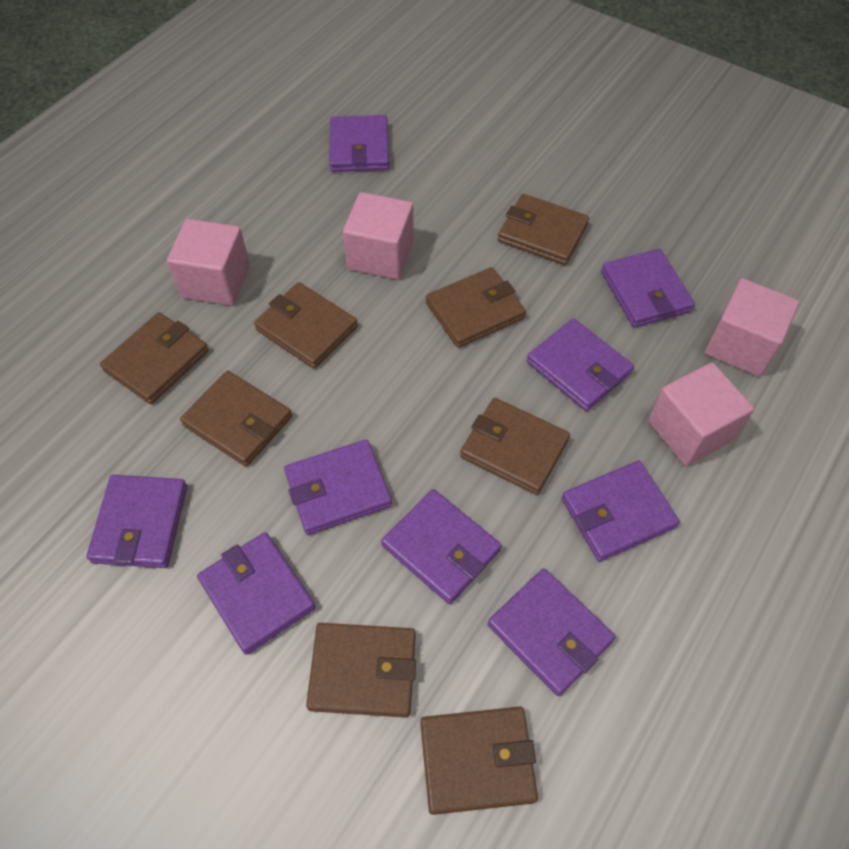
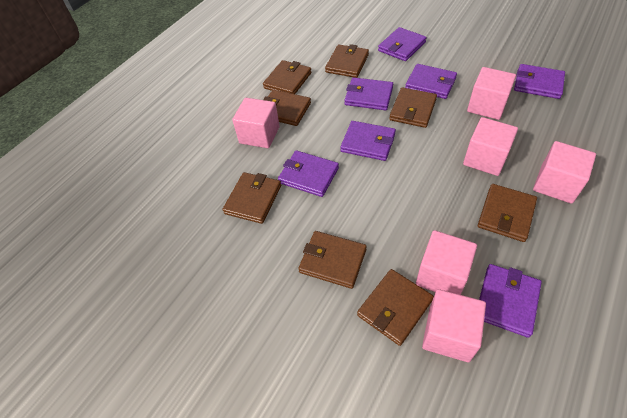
pink cube: [167,219,250,306] [343,192,414,279] [648,362,754,466] [705,278,799,377] = 4 -> [232,98,280,148] [416,230,477,295] [422,289,486,362] [463,117,518,176] [467,67,516,120] [533,141,596,204] = 6
purple wallet: [86,475,187,568] [197,532,315,655] [284,439,392,535] [329,115,389,172] [381,489,501,604] [488,568,616,696] [527,318,634,411] [561,461,680,562] [601,249,695,327] = 9 -> [278,150,339,197] [340,121,396,161] [344,77,393,110] [378,27,426,61] [405,64,457,99] [479,264,542,338] [514,64,565,99] = 7

